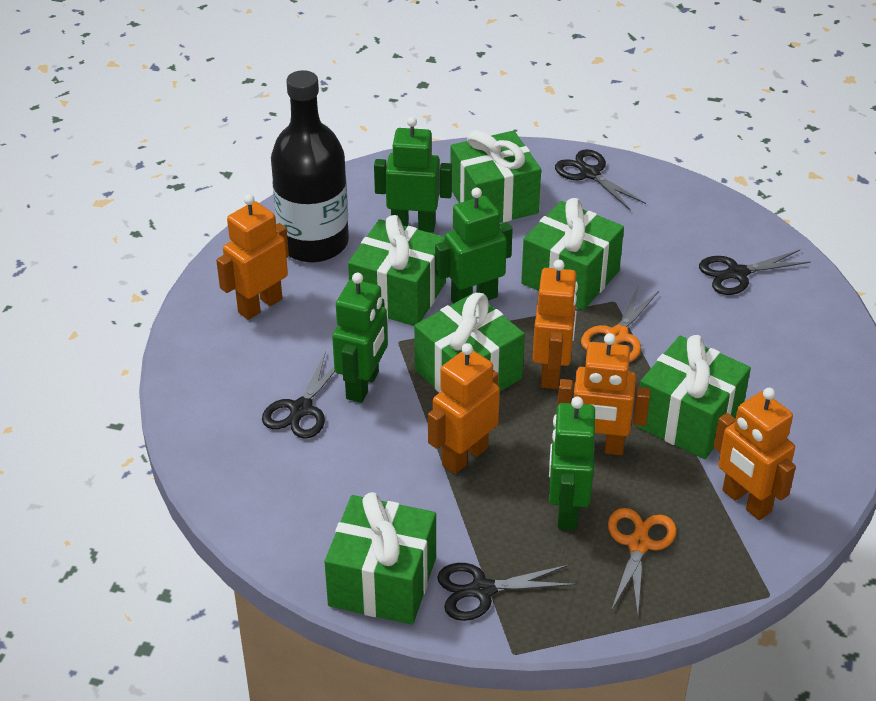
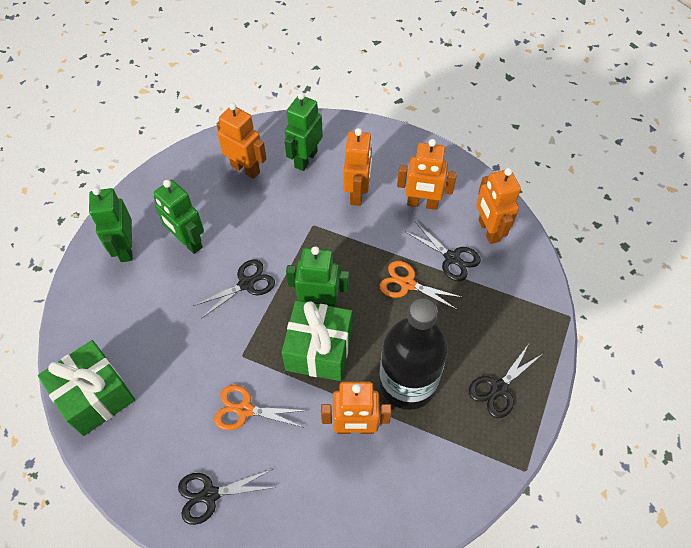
green gift: [324,492,436,624] [348,215,446,326] [414,293,525,393] [450,130,541,223] [521,198,624,310] [635,335,751,459] = 6 -> [38,340,135,436] [282,300,352,381] = 2

